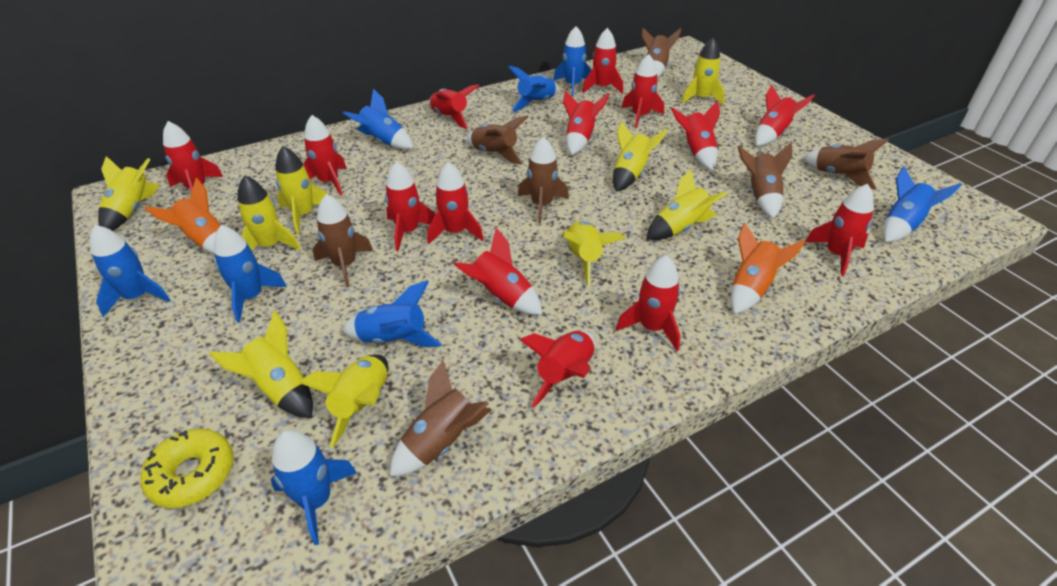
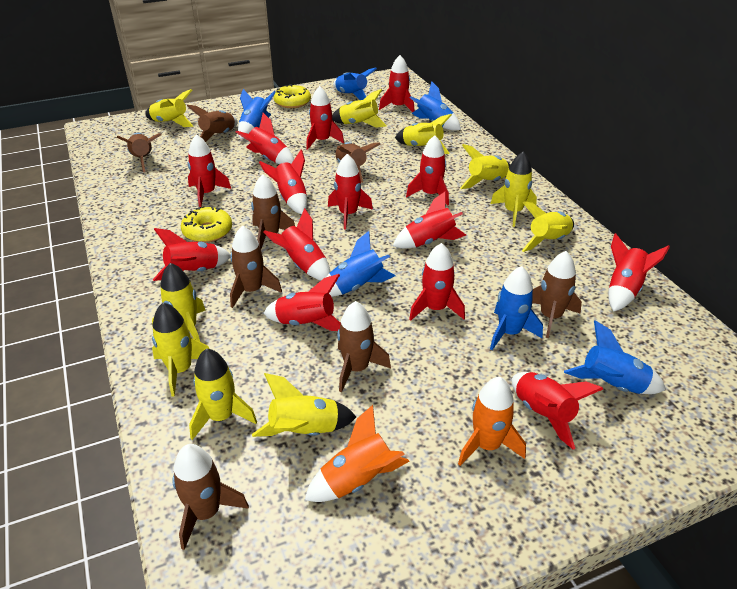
blue rocket: [90,225,171,317] [214,225,287,323] [271,430,357,545] [342,280,442,347] [343,89,413,149] [508,66,559,111] [553,26,591,97] [883,166,961,242] = 8 -> [238,89,276,140] [326,231,395,297] [333,68,377,100] [410,81,461,131] [490,266,543,350] [564,320,666,394] = 6
brown rocket: [313,194,373,287] [390,361,492,476] [466,115,528,164] [518,137,569,224] [642,28,682,78] [738,143,792,219] [803,139,889,190] = 7 -> [117,133,161,172] [172,444,249,550] [187,105,238,142] [230,226,282,308] [251,174,295,249] [336,142,381,183] [337,301,391,392] [532,251,582,338] = 8
yellow donut: [140,429,234,508] = 1 -> [181,207,232,243] [273,84,311,108] = 2
yellow rocket: [98,156,160,231] [209,311,313,418] [237,175,301,251] [275,146,328,234] [299,354,388,448] [562,221,625,286] [613,121,668,192] [646,169,728,240] [681,37,725,105] = 9 -> [145,89,193,127] [152,263,206,342] [152,303,209,397] [189,349,257,440] [252,373,356,437] [332,89,387,128] [395,114,452,154] [460,144,510,189] [490,152,537,227] [522,201,574,252] = 10

